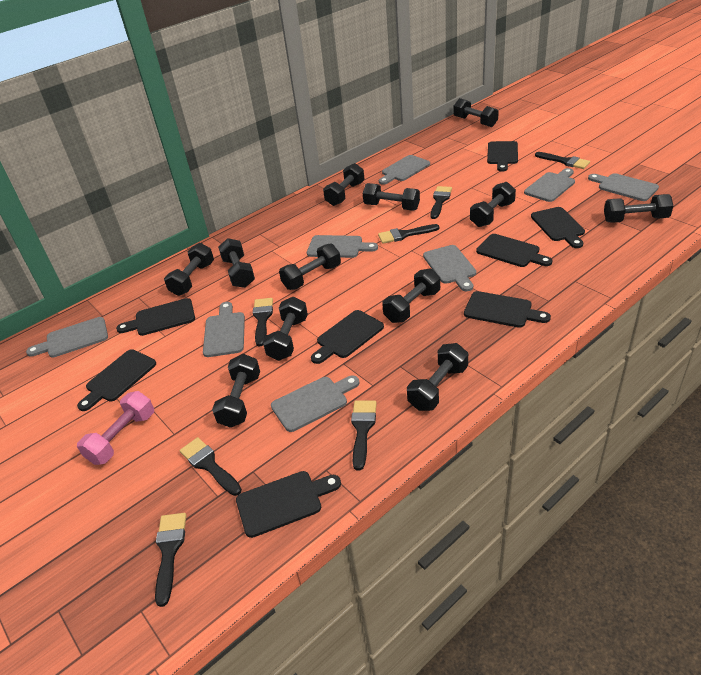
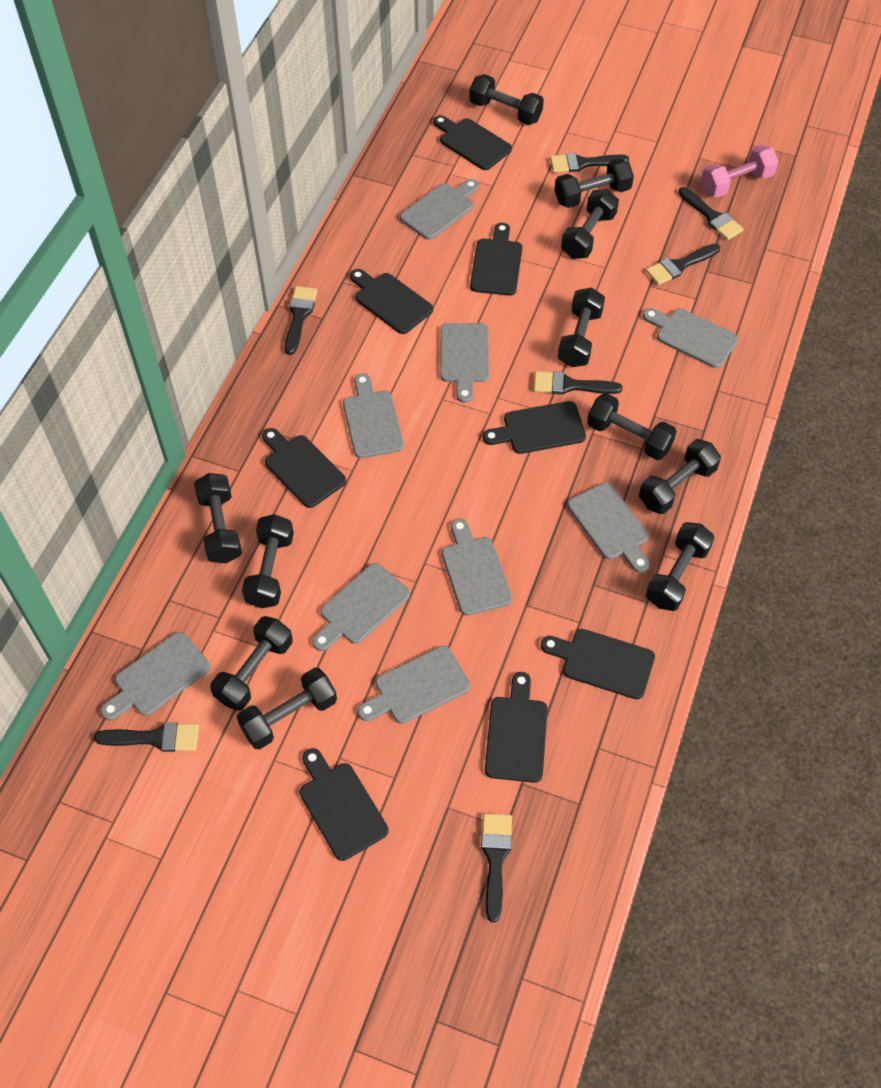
black dumbbell: [164,243,214,296] [212,354,260,428] [218,238,255,288] [263,297,308,361] [279,243,341,290] [323,163,365,206] [363,183,420,210] [382,268,440,323] [407,343,468,411] [453,98,499,127] [470,182,516,227] [604,194,673,223] = 12 -> [194,473,242,563] [210,616,292,711] [237,667,337,749] [242,514,294,608] [469,74,544,125] [555,158,634,208] [558,288,605,367] [561,189,619,259] [587,393,677,460] [639,439,721,514] [646,522,714,611] = 11
grey cutting board: [26,317,108,358] [203,302,245,357] [271,376,359,432] [307,235,378,258] [379,155,430,185] [423,245,476,291] [524,168,575,202] [588,173,659,201] = 8 -> [101,632,210,720] [312,563,410,651] [343,373,404,458] [358,646,470,724] [400,179,479,240] [440,323,489,403] [442,519,512,616] [567,483,650,573] [643,308,738,368] = 9

